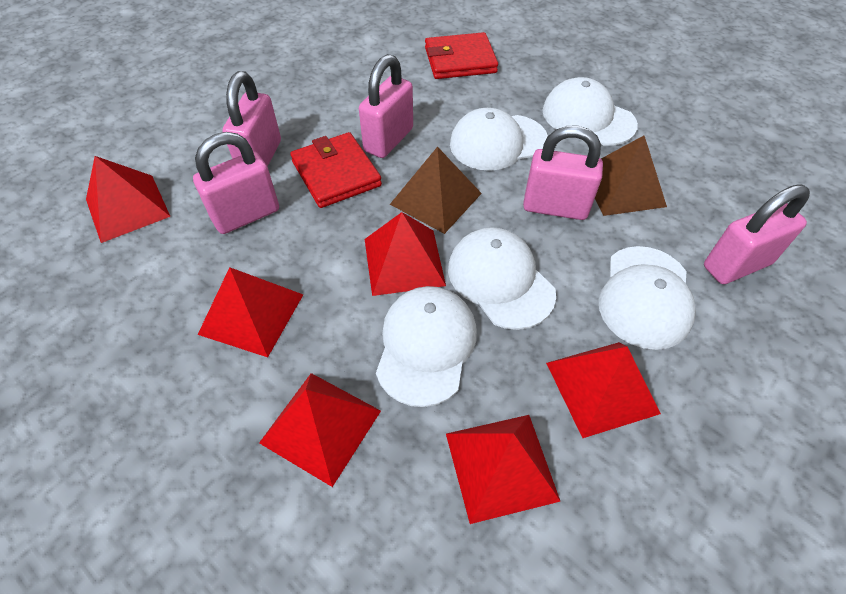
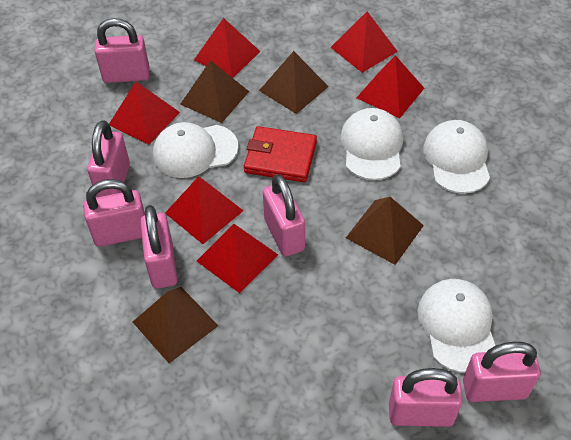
brown pyramid: [390,146,482,234] [595,136,667,216] = 2 -> [133,287,218,363] [180,60,249,123] [259,51,329,114] [346,197,424,265] = 4
pink padlock: [193,132,279,234] [223,71,281,167] [359,54,413,158] [523,126,603,220] [704,184,810,284] = 5 -> [83,179,145,247] [87,120,130,197] [95,18,150,83] [140,205,177,289] [263,174,305,257] [389,368,463,427] [463,342,541,402] = 7
red wallet: [290,132,382,208] [425,32,498,79] = 2 -> [244,126,317,182] = 1
white cap: [376,286,477,407] [448,228,556,330] [450,108,548,171] [542,77,638,146] [599,246,696,350] = 5 -> [153,122,239,178] [340,108,403,180] [417,279,495,373] [423,120,490,194] = 4

